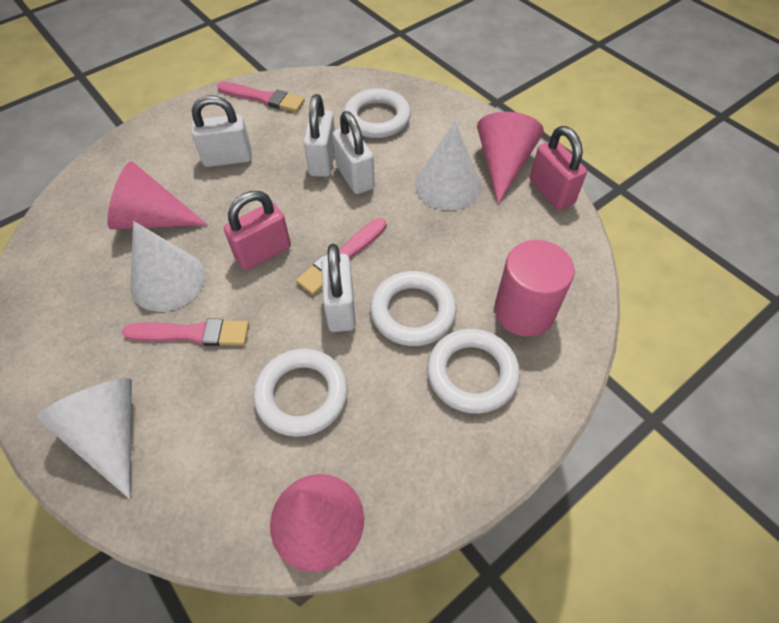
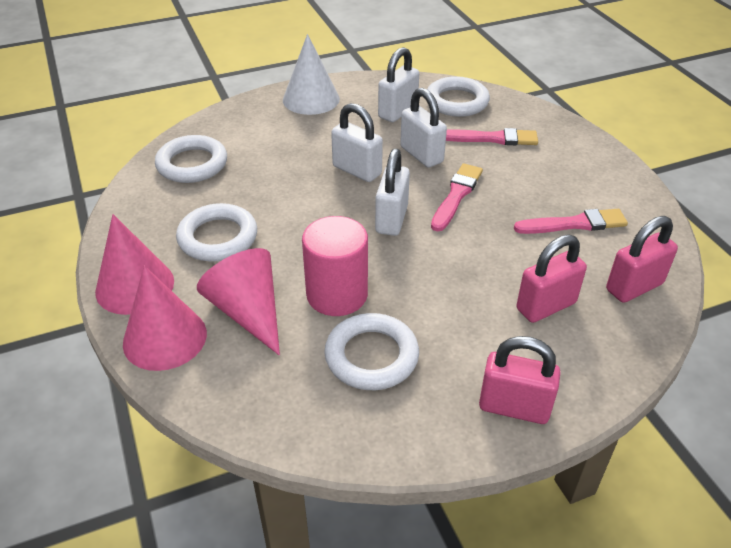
pink padlock: [224,191,291,270] [530,126,587,210] = 2 -> [479,336,561,424] [516,235,587,323] [606,216,678,303] = 3
white cone: [36,378,132,499] [130,221,205,312] [415,121,481,210] = 3 -> [283,34,340,115] = 1

